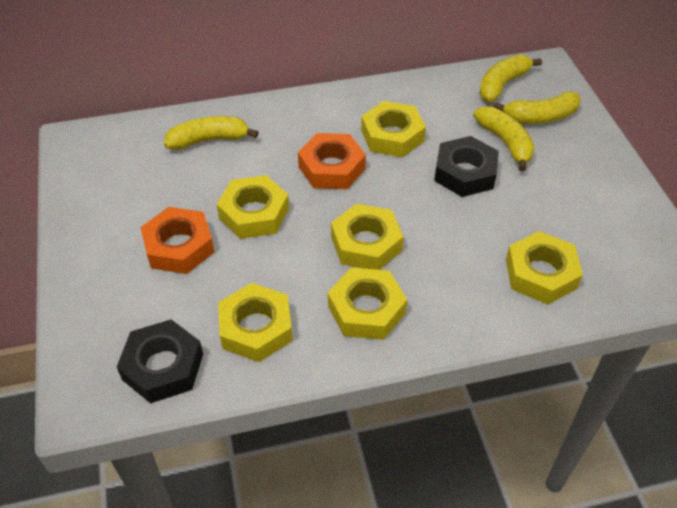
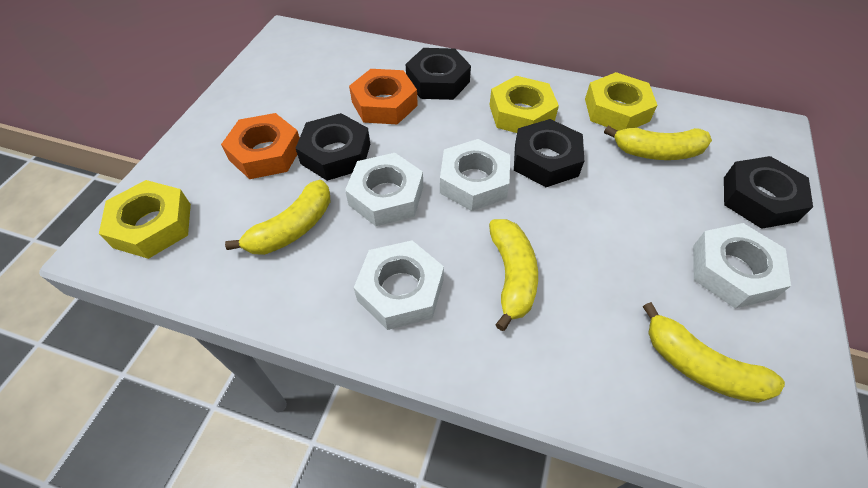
black nut: [117,320,203,403] [434,136,499,197] = 2 -> [296,113,370,181] [405,48,471,100] [514,119,584,187] [724,156,813,229] = 4
white nut: none = 0 -> [345,153,423,226] [354,240,444,330] [440,139,510,211] [693,223,791,309] = 4
yellow nut: [217,175,289,239] [218,283,293,362] [328,267,407,340] [331,203,404,270] [361,101,426,157] [506,231,583,304] = 6 -> [99,180,191,259] [490,76,559,133] [585,72,658,131] = 3

